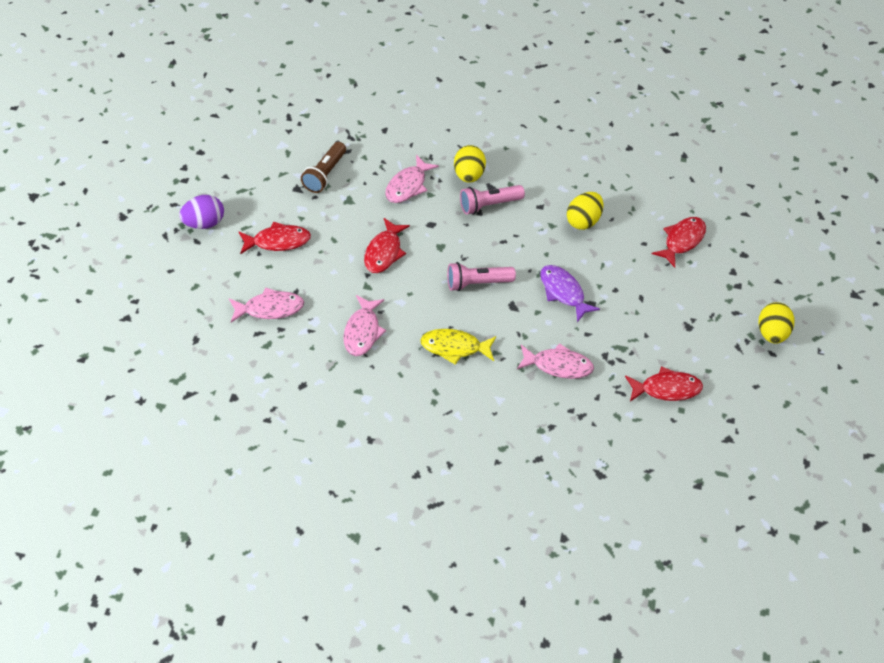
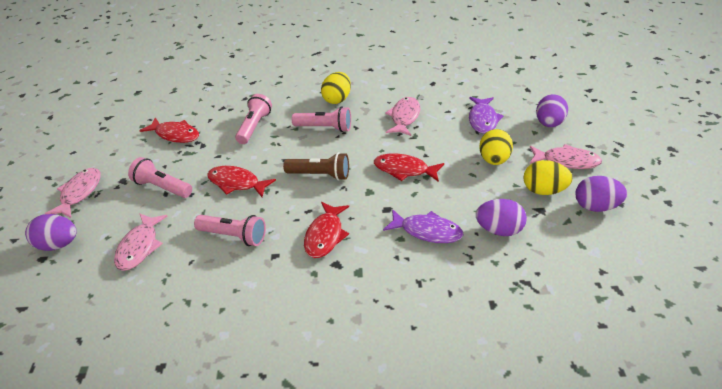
pink flashlight: [447,262,516,291] [460,185,525,214] = 2 -> [128,157,192,198] [194,215,266,246] [235,94,272,144] [292,106,351,132] = 4
purple egg: [179,195,224,229] = 1 -> [25,214,76,251] [476,199,527,236] [536,94,568,127] [576,176,627,212] = 4
purple fish: [540,265,600,322] = 1 -> [383,209,464,243] [469,97,504,134] = 2
yellow fish: [420,329,496,365] = 1 -> none = 0

